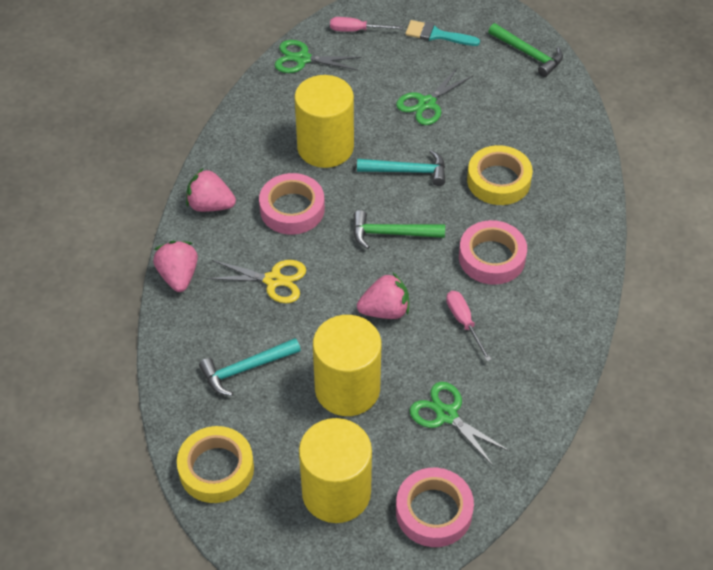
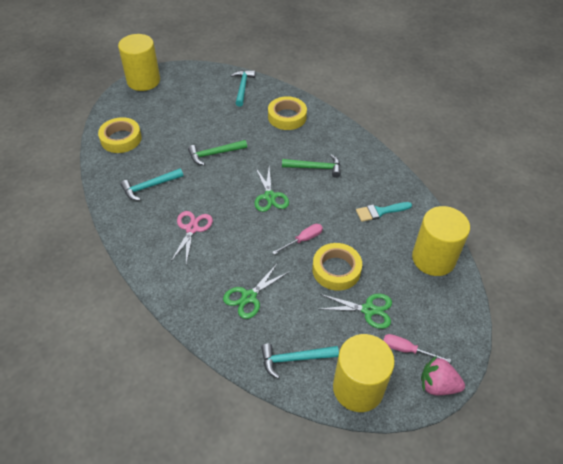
pink scissors: none = 0 -> [170,211,213,264] = 1
pink strawberry: [153,241,198,292] [186,168,236,212] [357,273,409,319] = 3 -> [421,357,465,395] = 1
pink tape: [259,173,325,235] [396,468,474,547] [459,220,527,285] = 3 -> none = 0
turquoise hammer: [199,338,301,396] [357,150,445,186] = 2 -> [121,168,183,201] [231,70,255,106] [261,344,339,379] = 3
yellow scissors: [206,260,306,303] = 1 -> none = 0
yellow tape: [177,426,254,503] [467,145,533,205] = 2 -> [98,117,142,153] [268,96,307,130] [312,243,362,291] = 3

